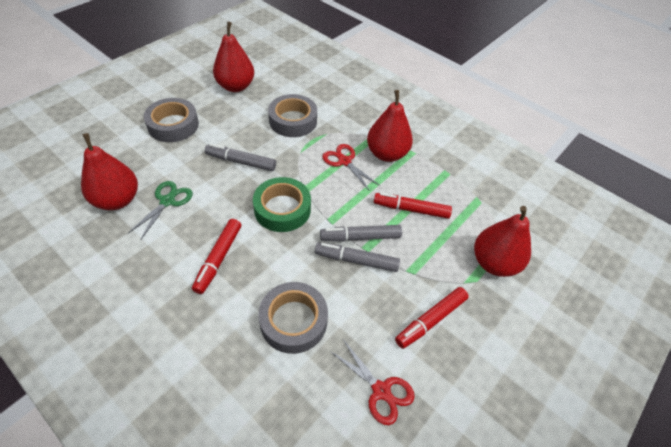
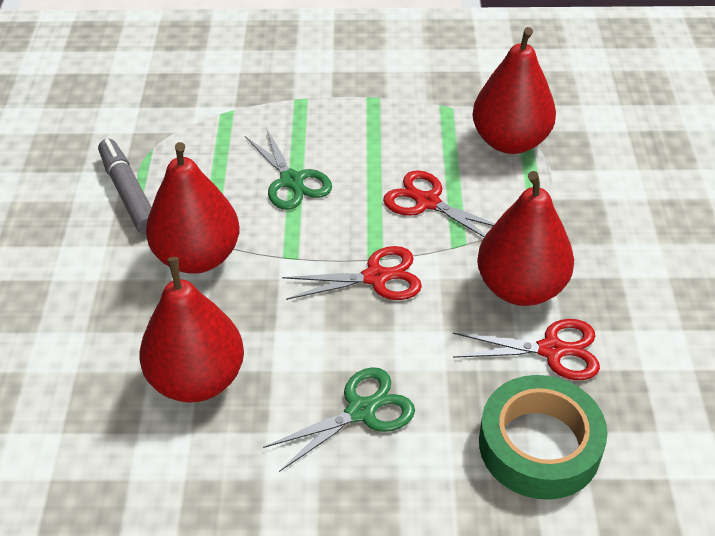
green scissors: [127,181,193,239] = 1 -> [245,128,332,210] [263,367,415,472] = 2
grey marker: [205,144,276,171] [315,242,400,272] [320,225,402,242] = 3 -> [98,139,152,235] = 1
grey tape: [144,98,199,142] [258,282,328,354] [268,94,317,137] = 3 -> none = 0
red marker: [192,219,241,294] [374,193,452,219] [395,287,469,349] = 3 -> none = 0
red scissors: [322,144,380,191] [330,339,415,425] = 2 -> [282,246,422,300] [383,170,495,237] [453,319,600,380] = 3

